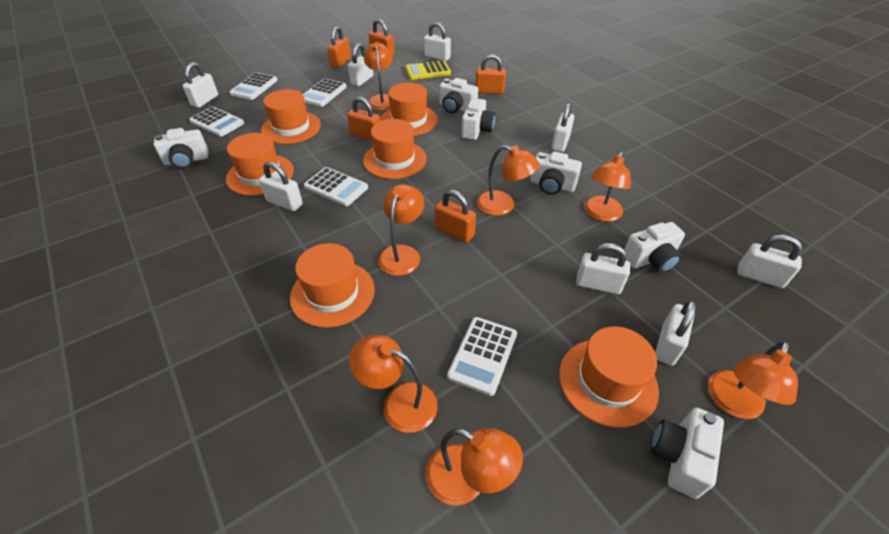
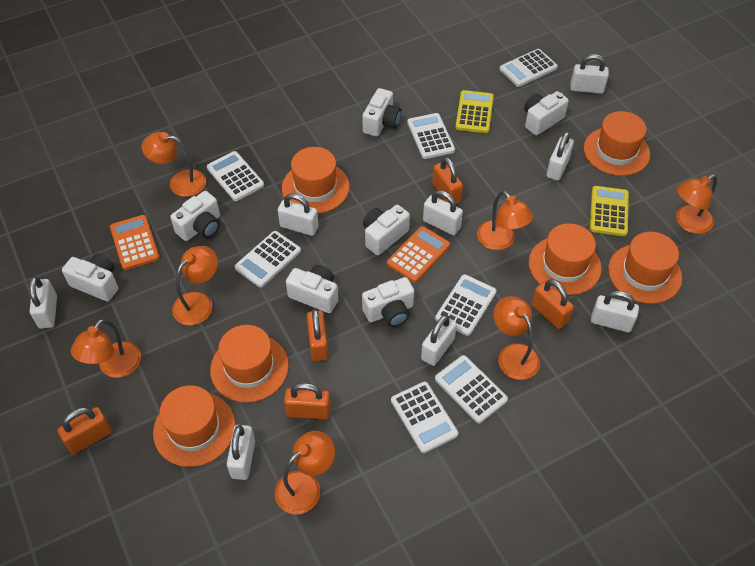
orange calculator: none = 0 -> [110,215,160,270] [387,226,450,283] = 2
white calculator: [189,107,244,137] [229,73,278,100] [303,78,347,107] [304,167,368,206] [447,317,517,396] = 5 -> [207,151,264,201] [235,231,301,287] [391,382,458,453] [407,113,455,159] [435,274,497,336] [435,355,508,424] [499,49,558,87] = 7
white camera: [154,128,208,169] [439,78,478,113] [462,98,495,140] [531,151,582,195] [624,222,685,273] [651,408,724,499] = 6 -> [62,254,118,302] [170,191,220,241] [286,265,338,313] [362,88,401,137] [362,277,414,327] [363,205,410,255] [524,91,569,136] = 7
yellow calculator: [405,60,451,80] = 1 -> [455,90,494,133] [590,186,629,236] = 2

